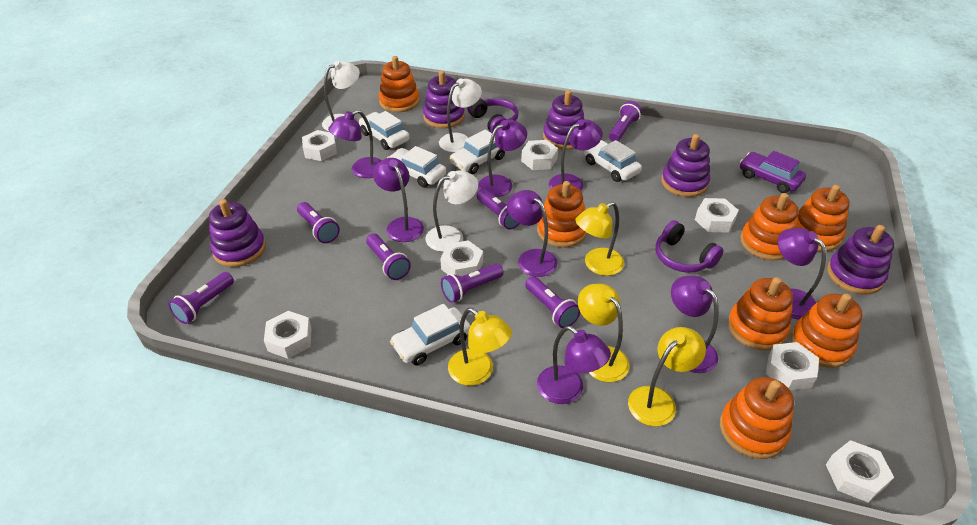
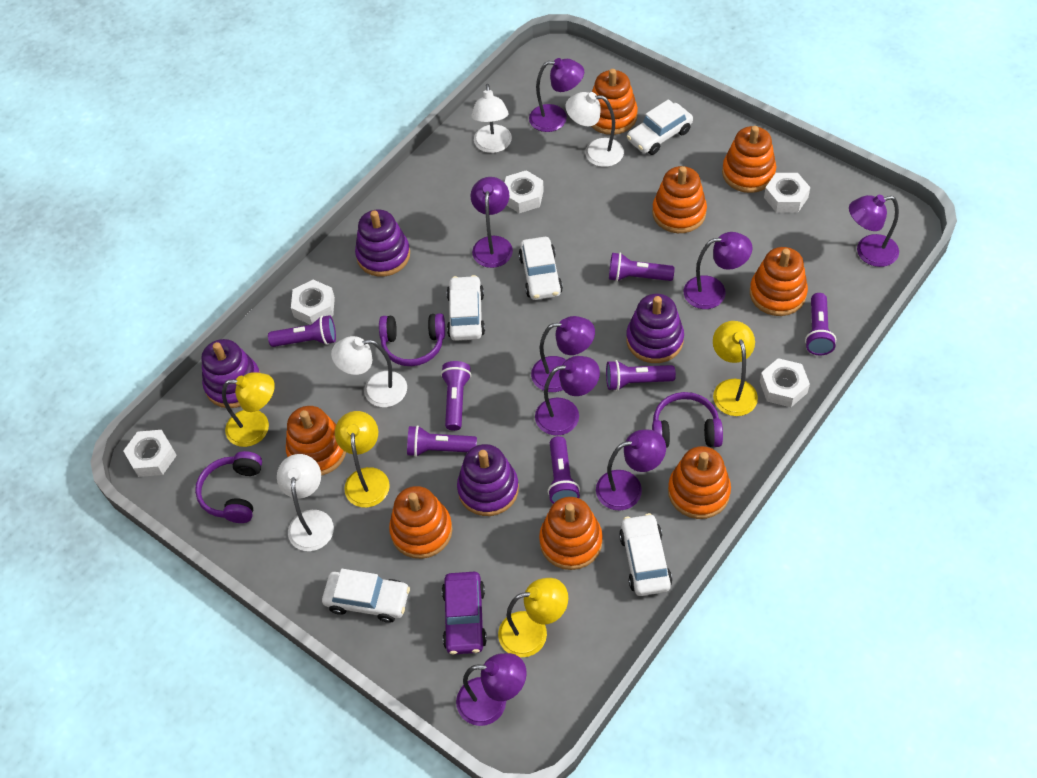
orange stacking toy: [379,56,420,112] [537,181,587,248] [720,377,794,459] [728,277,793,351] [740,193,799,260] [791,294,863,368] [797,185,850,251] = 7 -> [286,406,346,476] [389,486,453,559] [539,497,603,570] [591,69,638,135] [652,166,707,233] [668,446,731,519] [722,126,776,193] [750,247,808,316] = 8
purple headphones: [467,98,518,133] [656,220,724,273] = 2 -> [195,451,262,523] [379,313,445,366] [652,392,723,448] = 3
purple stacking toy: [209,199,266,267] [423,71,465,128] [543,90,585,150] [661,134,710,197] [827,225,894,295] = 5 -> [201,339,260,408] [355,210,410,277] [457,444,519,516] [626,294,684,363] = 4
white lamp: [322,61,360,131] [425,170,478,252] [439,79,482,152] = 3 -> [277,454,334,551] [331,336,407,407] [471,84,512,153] [566,92,624,167] = 4
white nut: [264,311,312,359] [302,130,337,161] [440,240,483,276] [521,140,558,170] [695,198,739,233] [766,342,819,390] [826,440,894,503] = 7 -> [123,430,177,477] [291,280,335,325] [505,170,544,213] [760,358,810,407] [764,173,810,212] = 5

